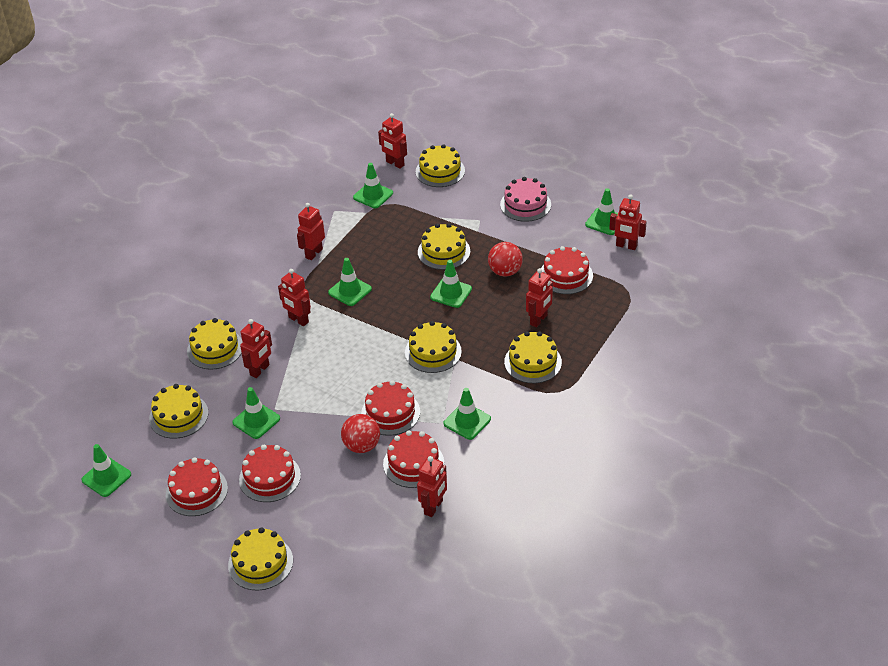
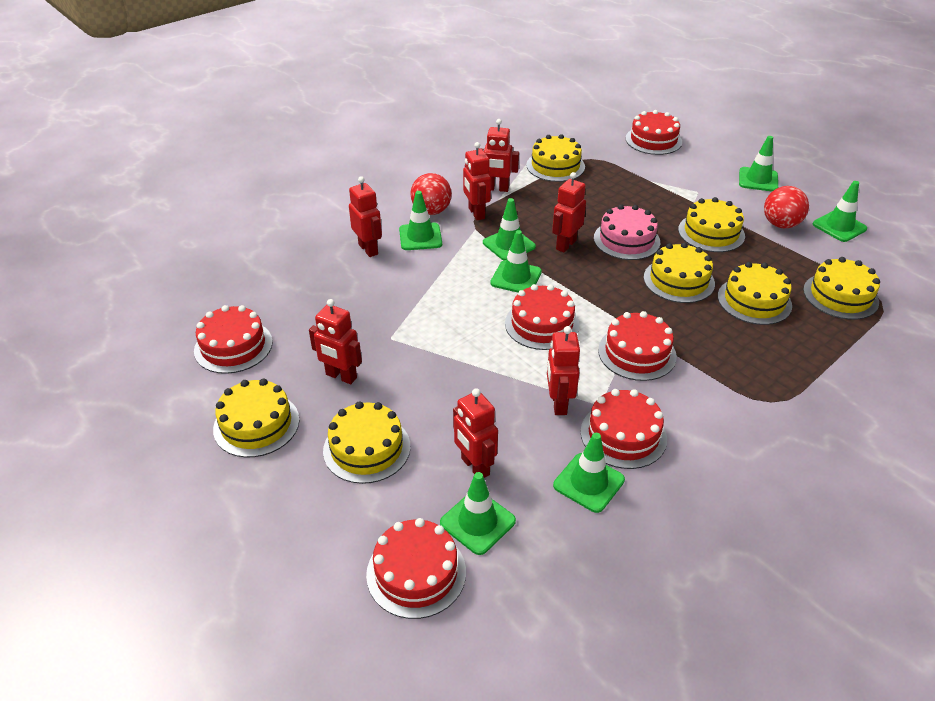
red cake: [166,457,228,516] [239,445,301,502] [361,380,420,436] [383,430,444,488] [541,246,593,294] = 5 -> [194,305,272,374] [366,518,466,619] [505,284,580,350] [580,389,667,469] [598,311,677,381] [626,110,682,155] = 6

